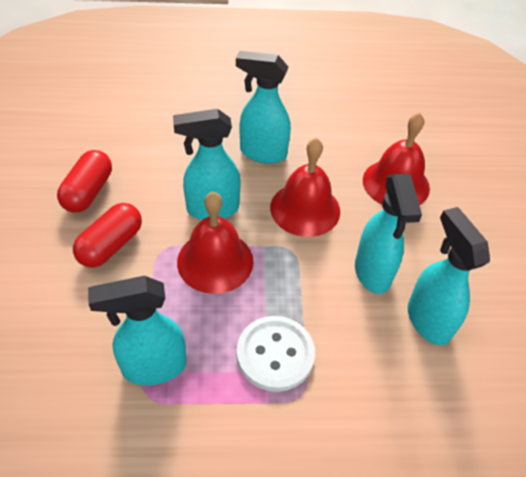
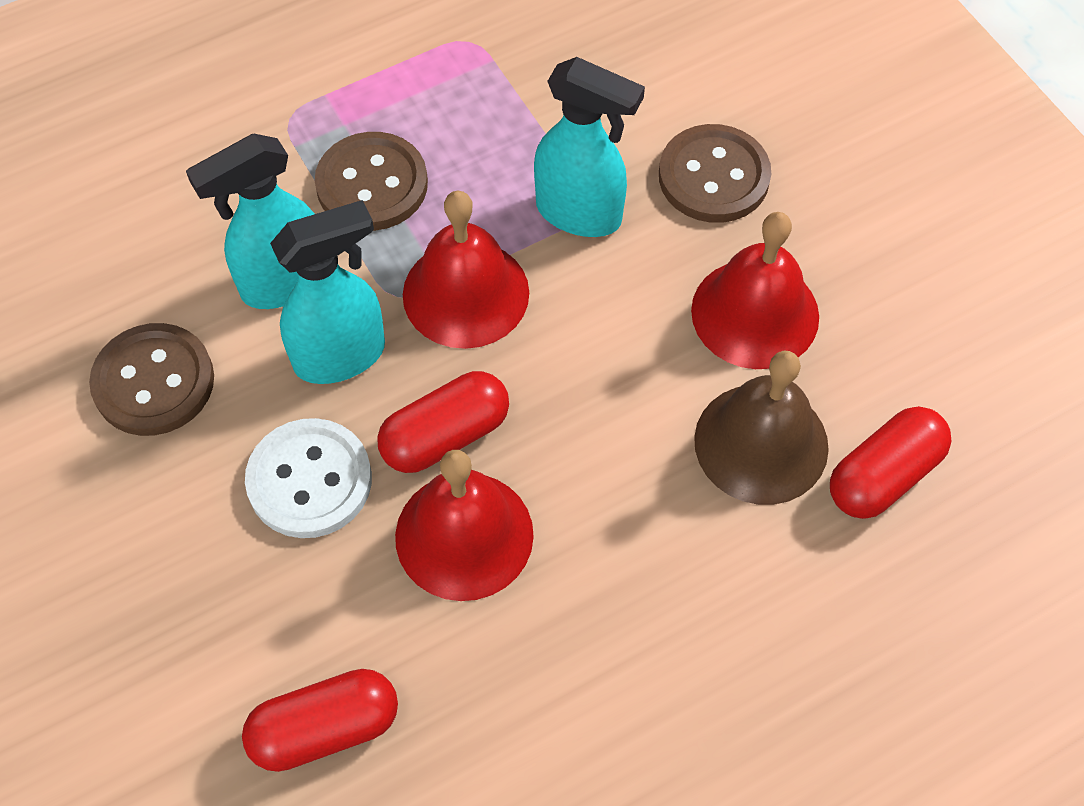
brown bell: none = 0 -> [694,351,829,505] = 1
brown button: none = 0 -> [89,323,214,436] [315,132,428,231] [659,124,771,223] = 3
red capsule: [57,150,112,213] [73,203,142,267] = 2 -> [242,669,398,772] [377,371,509,473] [830,406,951,519] = 3
turquoise spray bottle: [88,276,186,385] [173,109,241,220] [236,51,291,164] [355,174,422,294] [408,207,490,346] = 5 -> [186,134,315,309] [270,200,385,384] [534,57,645,237] = 3

